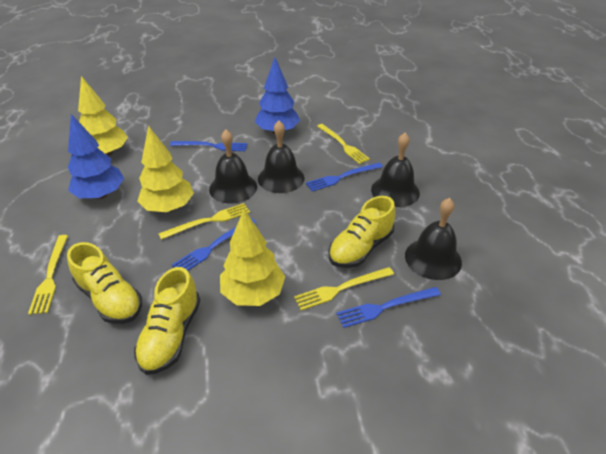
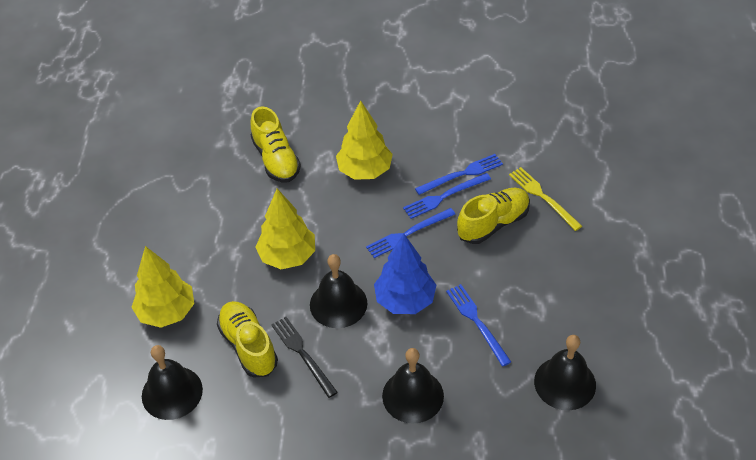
black fork: none = 0 -> [271,317,338,398] = 1
blue tree: [68,114,124,199] [255,57,300,134] = 2 -> [374,234,436,314] = 1
yellow fork: [28,235,68,315] [158,203,250,240] [294,267,394,311] [317,124,370,164] = 4 -> [509,167,582,231] = 1

